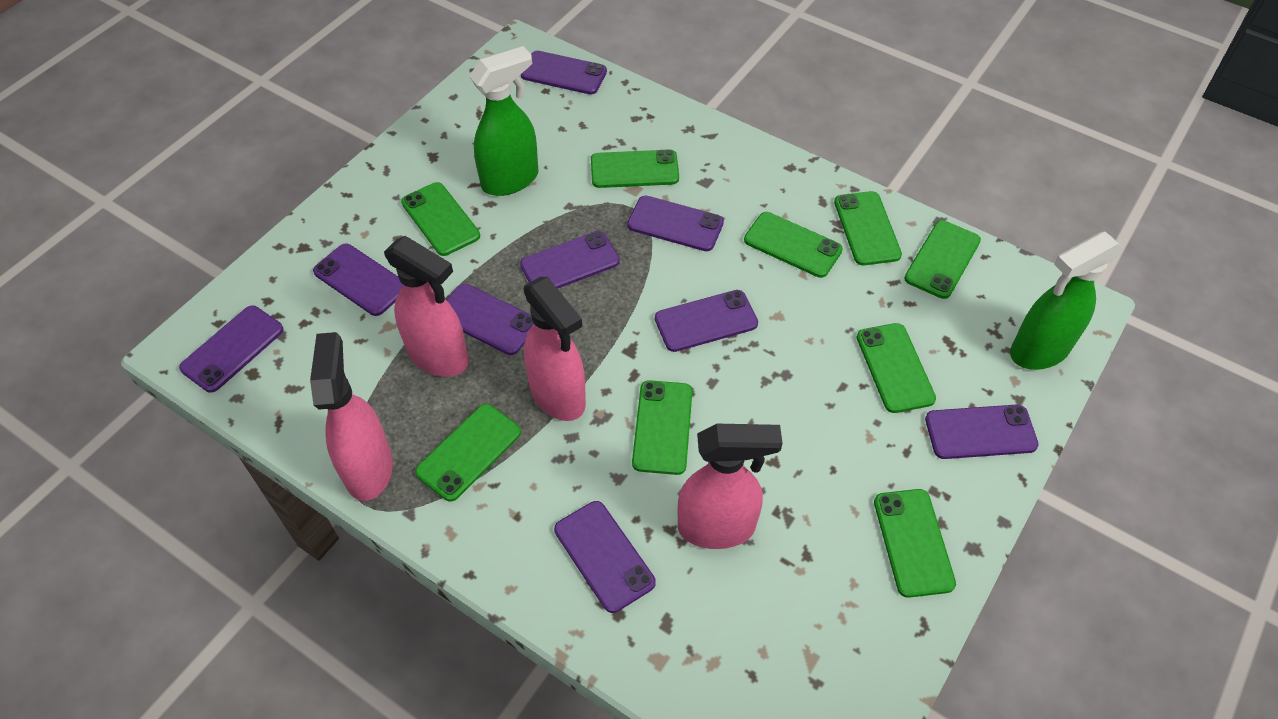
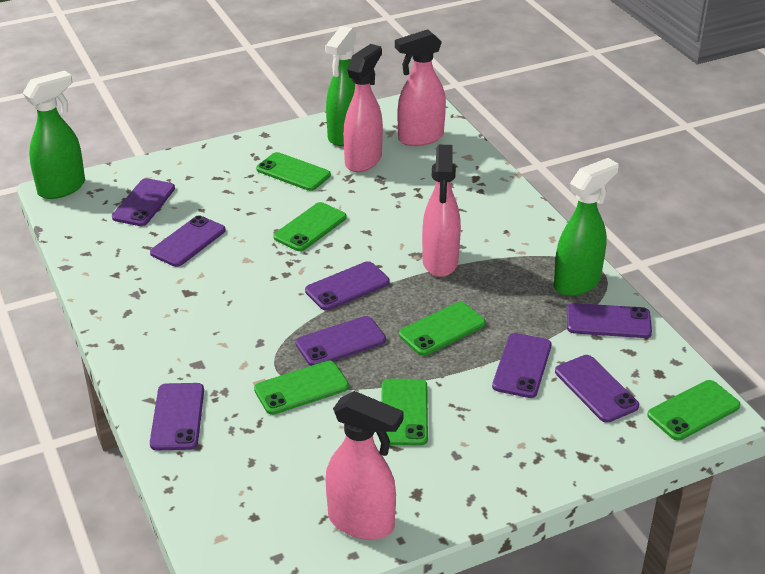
green phone: [401,182,480,256] [415,404,521,502] [591,150,679,188] [632,380,693,475] [744,212,843,278] [834,191,902,265] [857,323,936,413] [874,489,956,598] [904,220,981,299] = 9 -> [254,361,349,415] [256,152,331,191] [273,202,347,251] [381,379,428,445] [399,302,486,356] [647,380,741,441] = 6
green spray bottle: [469,46,539,196] [1010,232,1124,370] = 2 -> [23,71,85,199] [325,26,357,146] [554,158,618,296] = 3
purple phone: [179,306,284,393] [313,244,403,316] [447,284,534,355] [520,231,620,289] [521,51,607,94] [554,501,656,613] [627,195,724,251] [655,290,758,352] [925,404,1038,459] = 9 -> [112,178,175,226] [150,215,225,267] [150,383,204,450] [296,316,386,366] [305,261,390,310] [492,333,552,398] [555,355,639,423] [567,303,652,338] = 8

